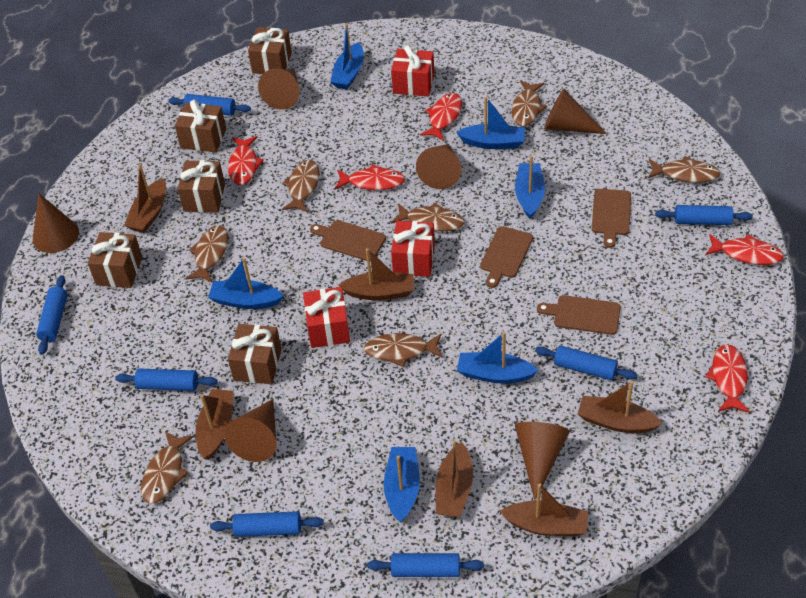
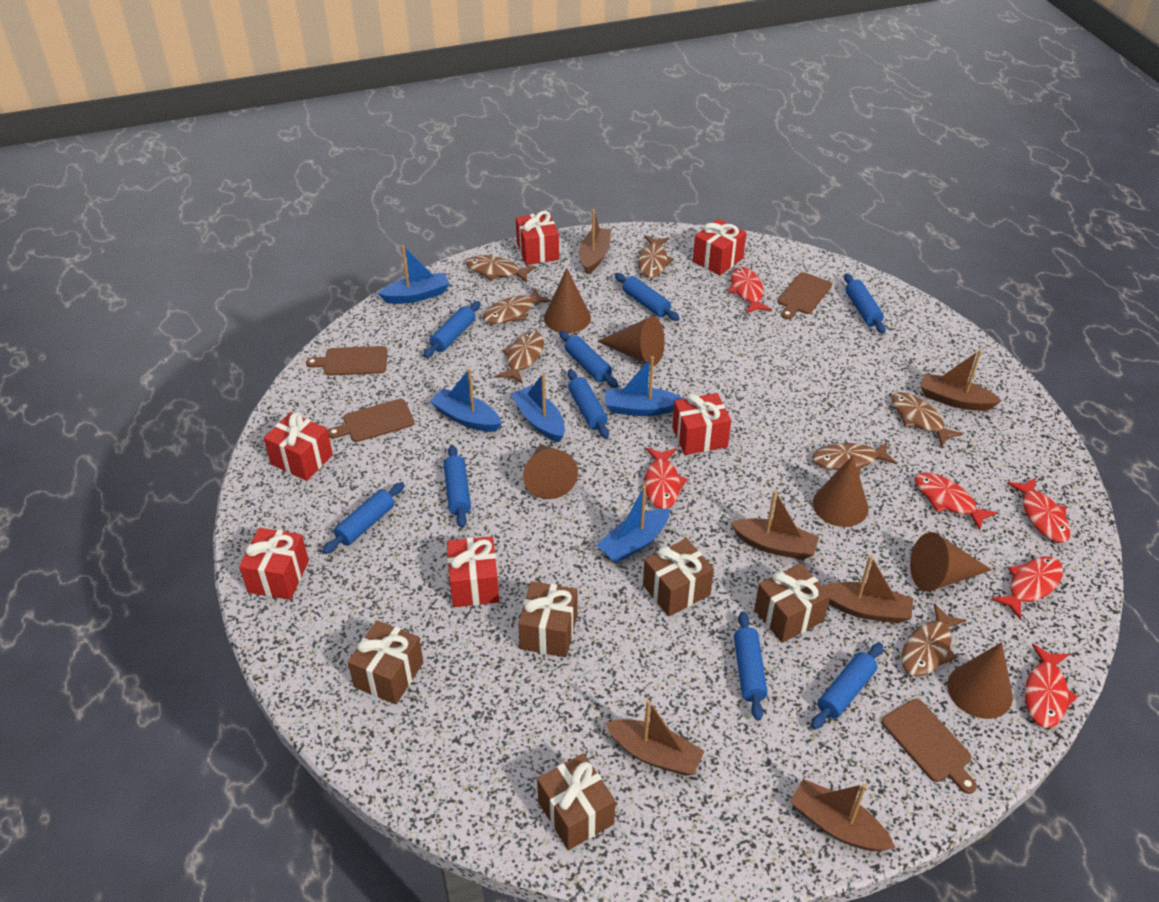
blue boat: [208,258,284,309] [330,23,364,89] [384,447,420,522] [456,97,525,149] [457,332,539,383] [515,155,545,219] = 6 -> [378,245,450,304] [430,369,502,432] [511,373,565,442] [596,486,670,563] [605,356,683,416] = 5
blue rolling pin: [36,275,68,355] [115,369,217,391] [168,94,251,116] [210,511,324,537] [367,553,484,577] [535,345,638,380] [655,205,753,225] = 7 -> [323,482,405,554] [424,301,481,358] [444,445,471,528] [559,331,618,388] [567,369,609,438] [615,273,680,321] [734,611,767,721] [811,643,883,730] [844,273,886,334] = 9
red fish: [228,136,264,185] [335,164,405,190] [420,93,462,141] [705,234,784,265] [705,344,750,413] = 5 -> [645,448,688,509] [728,267,772,313] [915,473,998,531] [991,556,1063,620] [1007,477,1070,543] [1025,644,1078,728] = 6
red gift: [303,287,350,348] [391,45,434,96] [391,221,435,277] = 3 -> [239,528,309,600] [264,412,333,481] [447,536,499,607] [516,211,559,265] [672,393,731,455] [693,219,746,275] = 6

